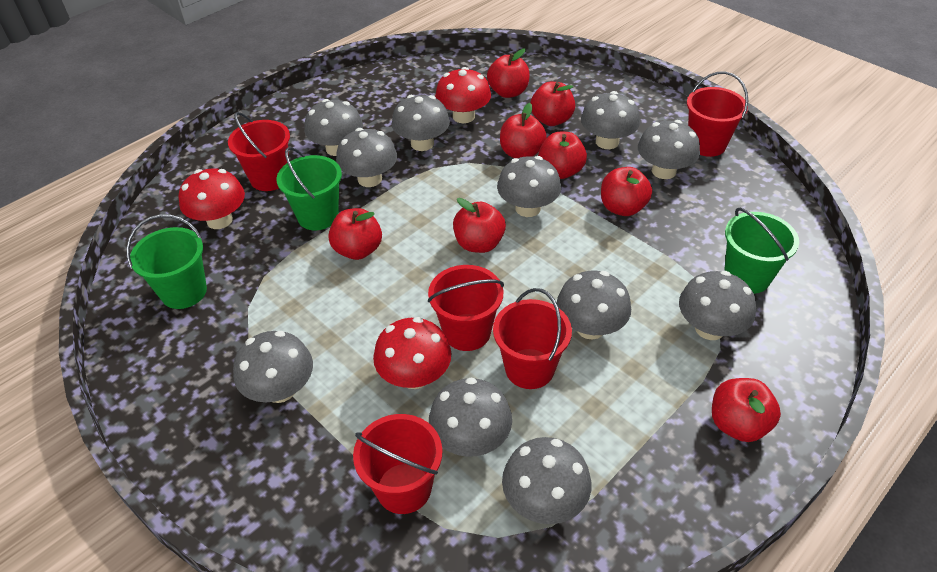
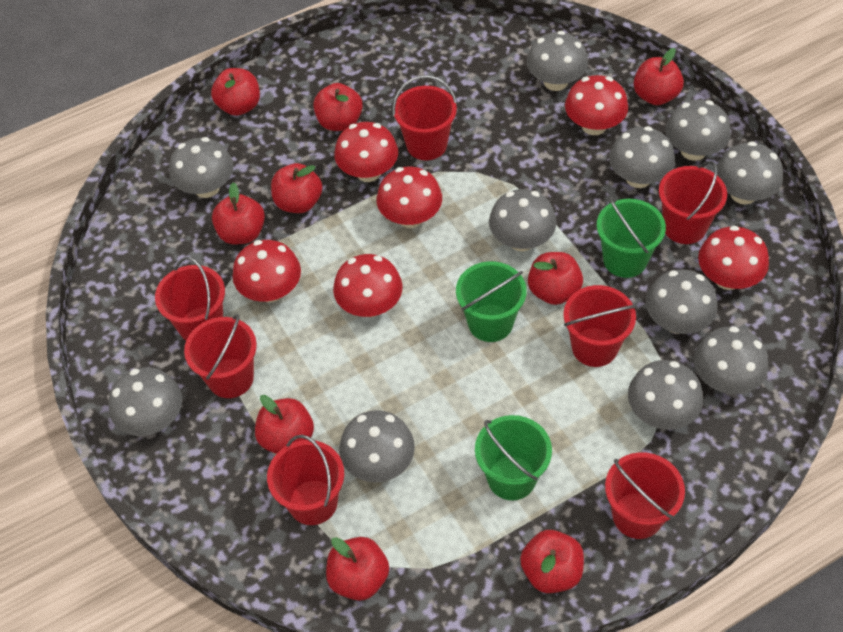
red apple: [328,208,382,260] [453,198,506,253] [487,48,529,98] [500,103,547,158] [530,82,575,126] [538,132,587,179] [601,167,652,216] [712,378,781,442] = 8 -> [211,68,260,116] [212,183,265,244] [255,395,314,454] [271,163,323,213] [313,83,363,131] [326,537,389,601] [520,530,584,593] [528,252,583,305] [634,48,684,105] = 9
red bucket: [228,112,290,191] [353,414,442,514] [428,265,504,351] [493,288,572,389] [687,71,748,157] = 5 -> [155,257,225,341] [184,314,257,398] [267,435,344,525] [392,75,457,160] [564,285,637,367] [605,452,685,539] [659,161,727,244] = 7
red mushroom: [179,168,245,229] [373,317,451,389] [435,67,491,123] = 3 -> [233,240,301,303] [333,254,403,317] [334,122,398,182] [377,166,442,228] [565,75,628,135] [698,226,769,290] = 6

